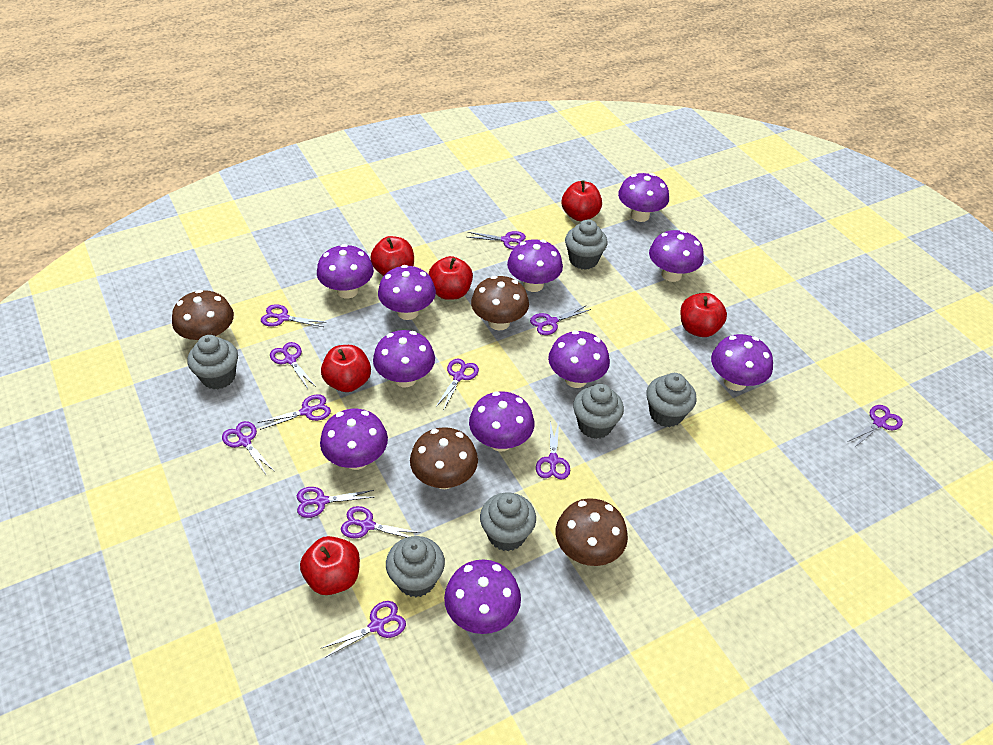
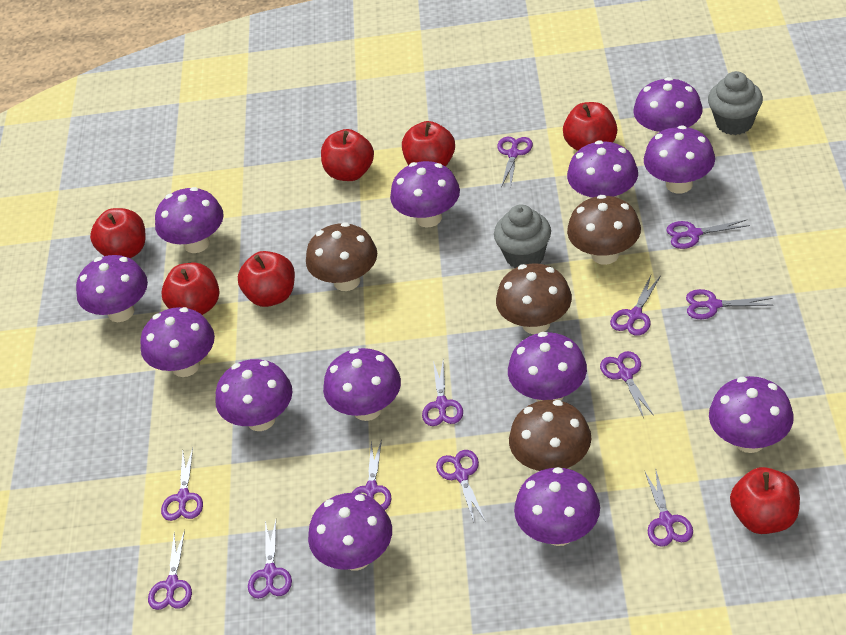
grey cupcake: [187,335,238,389] [386,536,445,597] [480,493,536,551] [565,219,608,270] [573,384,624,439] [646,373,697,427] = 6 -> [494,204,551,268] [708,71,763,135] = 2
purple mushroom: [317,244,374,299] [320,409,388,470] [373,330,435,387] [378,265,436,320] [444,560,521,634] [469,391,535,452] [507,239,563,292] [548,330,610,388] [618,173,669,222] [649,230,704,282] [711,334,773,391] = 11 -> [76,255,148,322] [140,307,215,377] [155,187,224,253] [215,359,292,431] [308,493,392,570] [323,348,401,421] [390,161,460,228] [508,332,587,401] [514,467,600,546] [567,140,638,198] [633,77,703,135] [644,125,715,194] [709,376,794,453] = 13
red apple: [300,536,360,595] [321,345,371,392] [370,236,414,276] [429,256,473,300] [562,180,602,221] [680,293,727,337] = 6 -> [90,208,146,258] [161,263,219,315] [238,251,295,307] [321,129,374,181] [402,121,455,167] [563,102,617,151] [730,467,800,534] = 7

